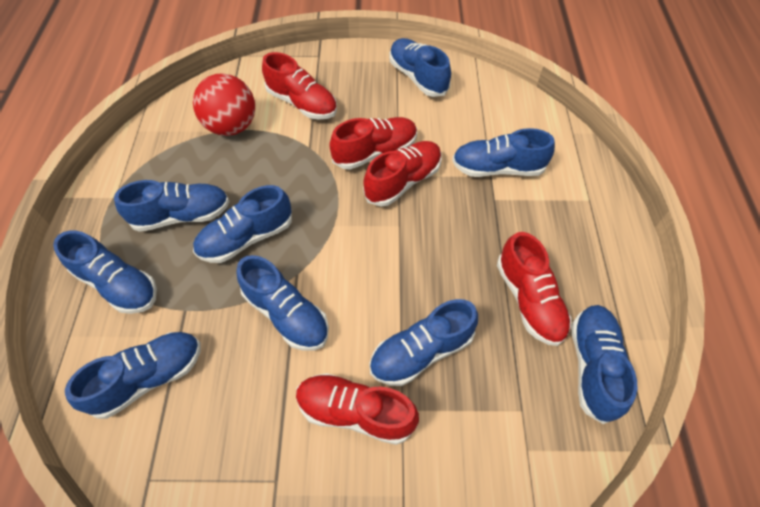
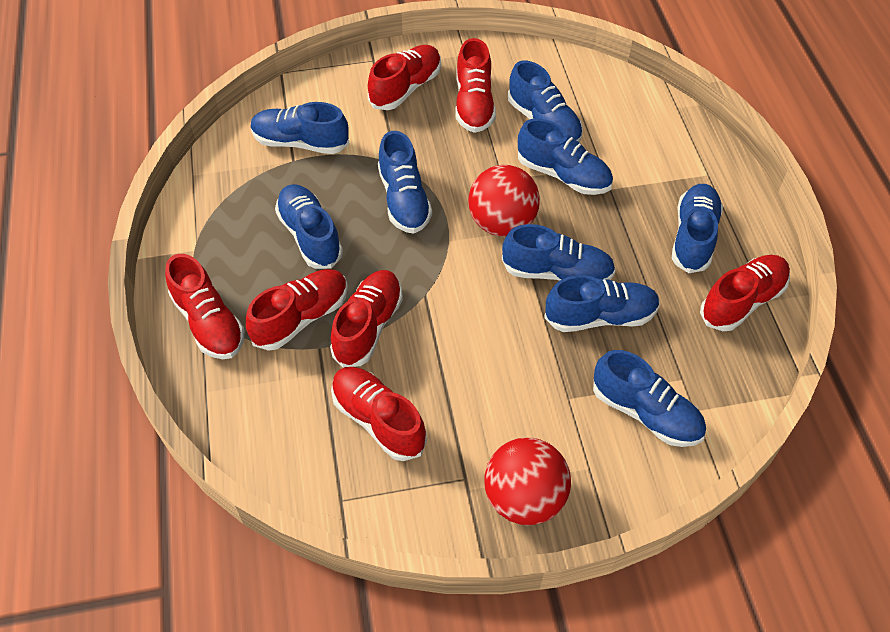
red ball: [193,73,255,136] = 1 -> [468,165,540,236] [484,438,571,525] = 2
red shoe: [262,52,337,119] [296,373,419,445] [329,117,417,170] [363,141,442,206] [497,232,571,346] = 5 -> [165,254,245,359] [246,269,348,351] [330,270,403,368] [331,367,427,461] [368,45,441,110] [455,38,496,133] [700,255,790,331] = 7

